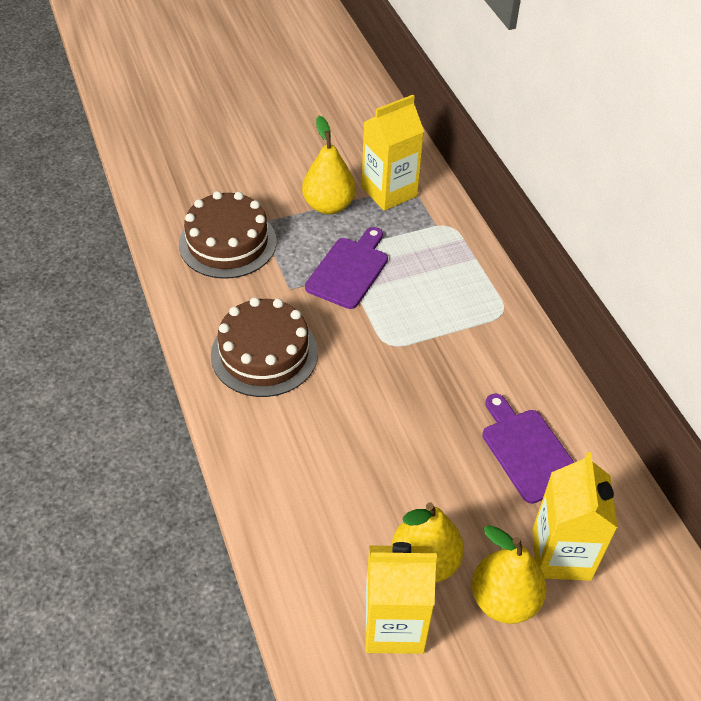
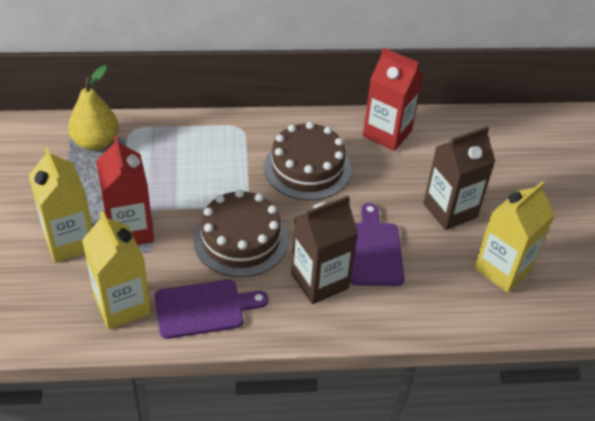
brown carton: none = 0 -> [291,195,358,304] [423,126,495,230] = 2
red carton: none = 0 -> [96,136,154,245] [363,48,423,151] = 2
yellow pear: [302,116,356,214] [392,502,464,583] [472,525,547,624] = 3 -> [68,65,119,151] = 1

